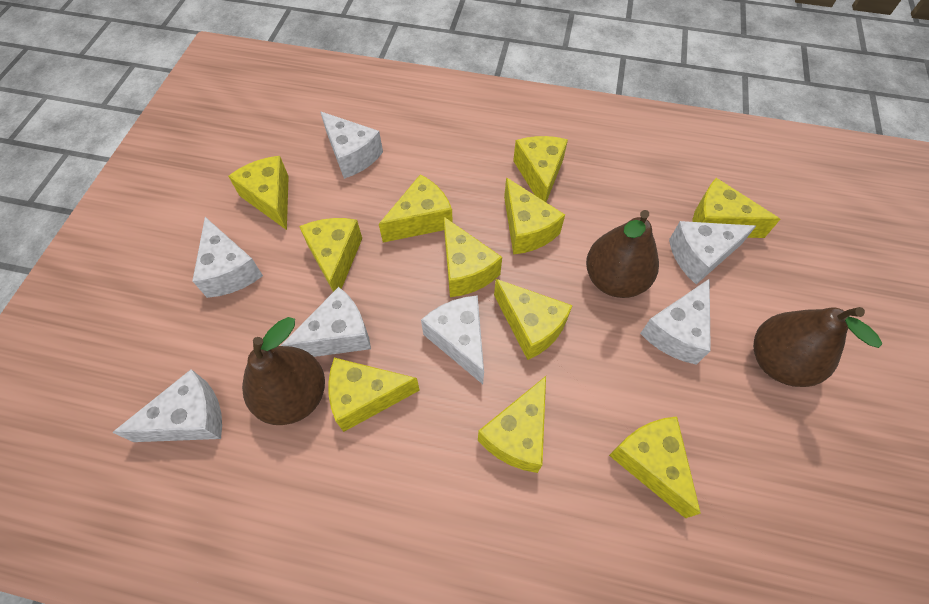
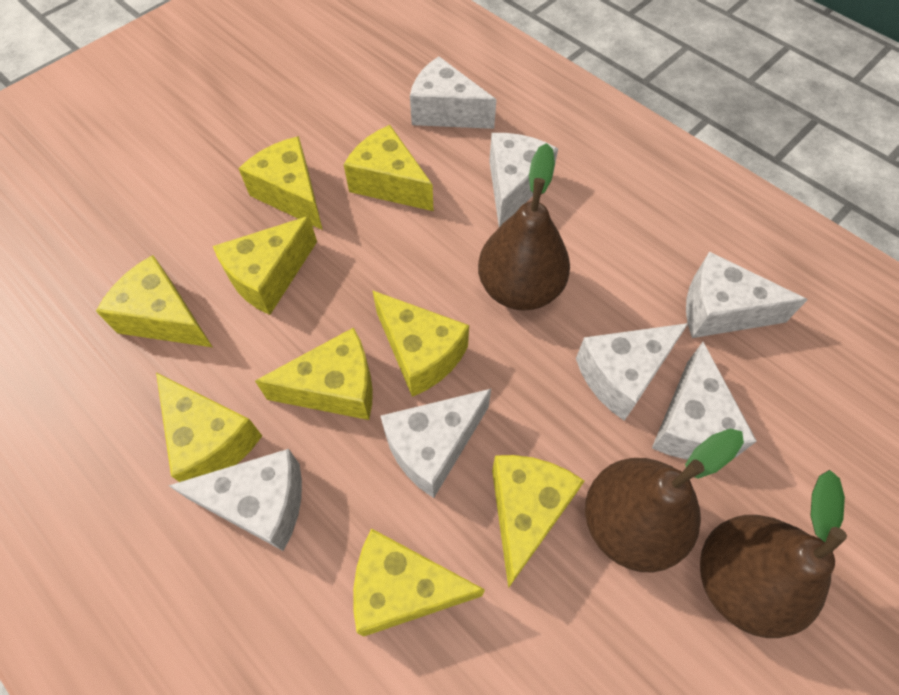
yellow cheese: [228,156,289,230] [299,218,362,292] [328,358,420,432] [379,174,453,243] [443,216,502,297] [478,376,546,473] [494,279,573,360] [504,177,565,255] [513,136,568,202] [609,416,701,518] [692,178,780,238] = 11 -> [96,255,212,347] [156,373,262,482] [213,216,317,315] [238,136,323,230] [255,327,373,420] [344,125,433,211] [353,528,485,636] [372,290,469,397] [492,455,585,588] = 9

